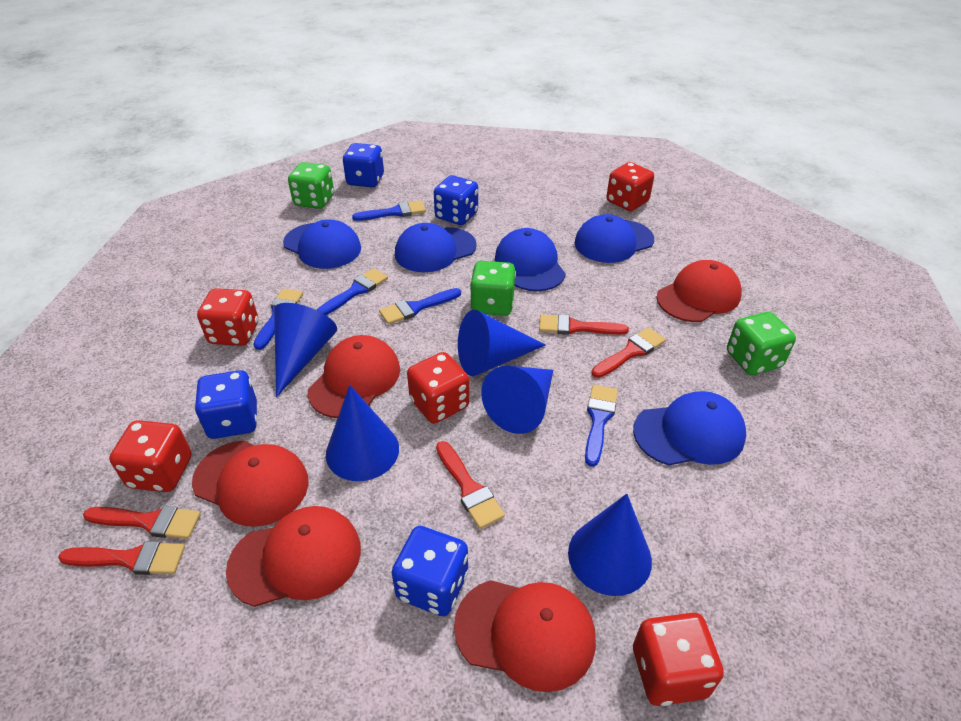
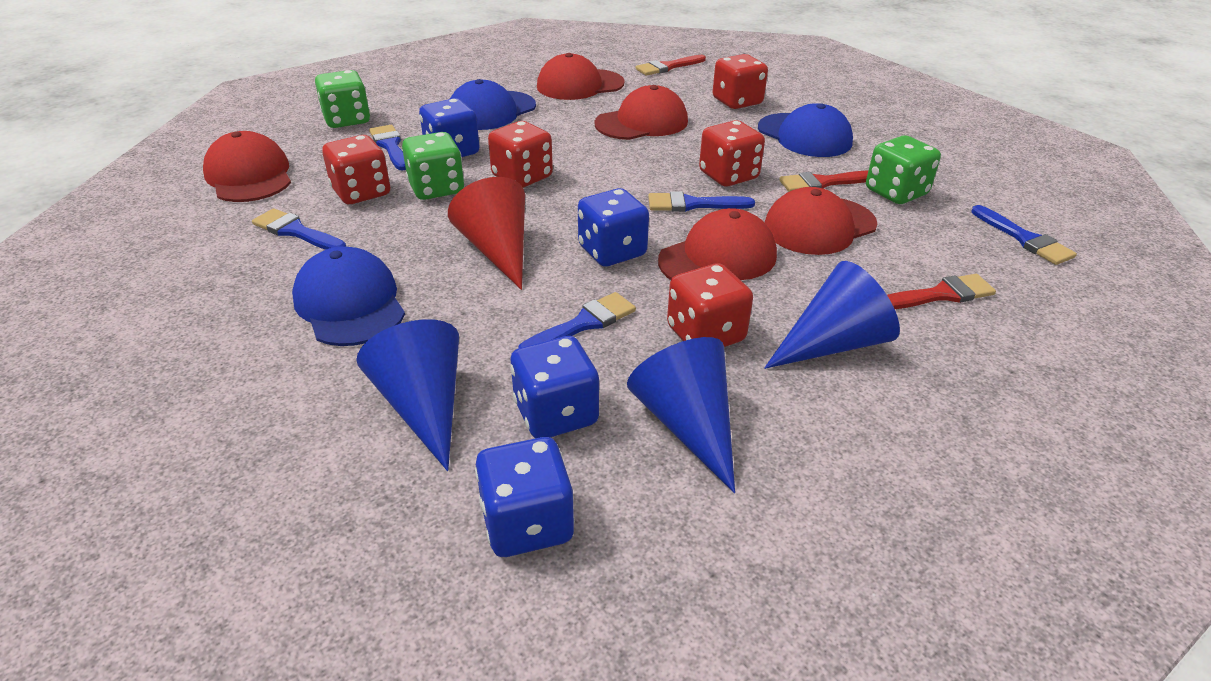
blue cap: [283,219,361,269] [395,223,477,272] [495,228,566,291] [575,214,654,263] [633,391,746,466] = 5 -> [292,246,405,346] [450,79,536,130] [758,103,853,157] = 3
blue cone: [274,303,337,397] [326,385,399,481] [458,310,546,376] [481,366,553,434] [568,494,652,596] = 5 -> [356,319,459,471] [627,337,735,493] [764,261,900,369] = 3
red brush: [58,541,185,575] [83,506,201,539] [436,441,505,529] [539,314,629,335] [592,327,666,378] = 5 -> [636,55,706,76] [779,170,868,192] [887,274,996,309] = 3
red cone: none = 0 -> [448,177,525,290] = 1

